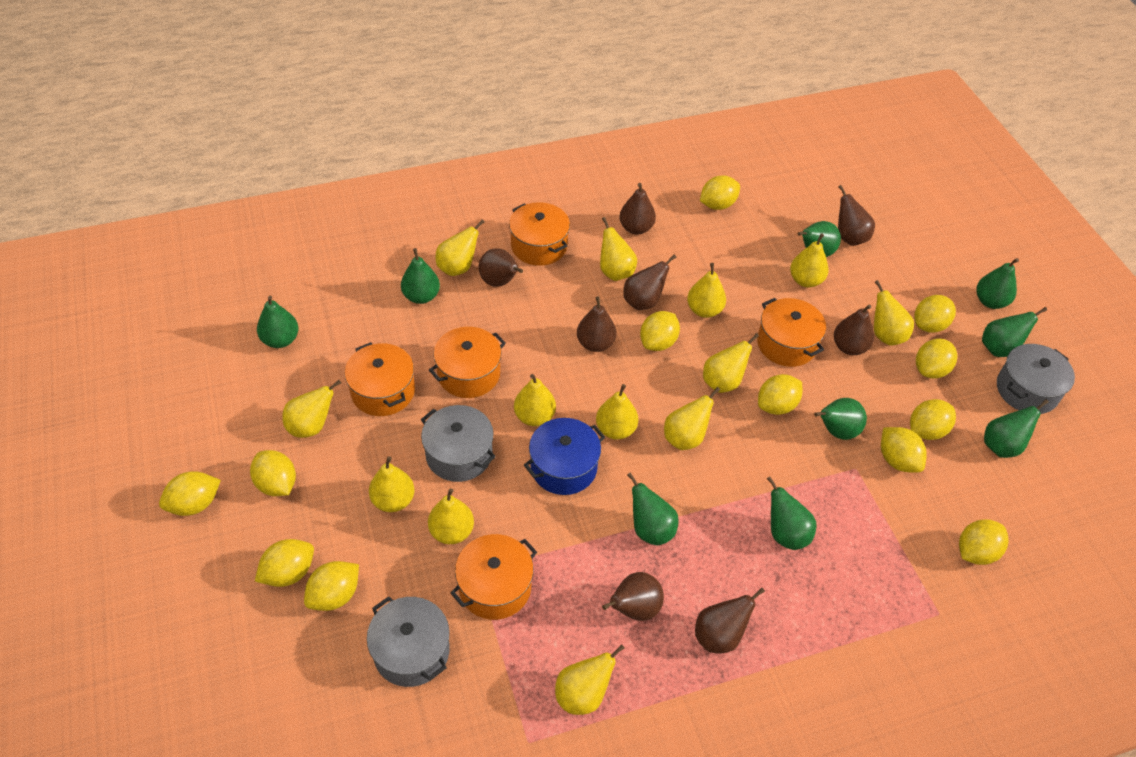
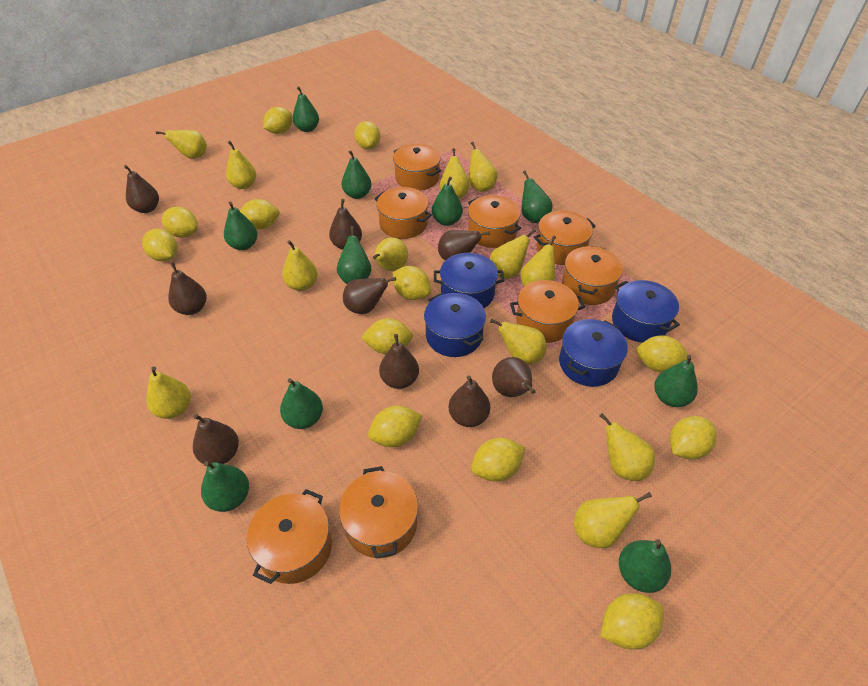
blue pot: [524,418,605,495] = 1 -> [424,293,486,357] [434,253,504,308] [559,319,628,387] [612,280,680,343] = 4
brown pear: [479,248,523,287] [577,296,616,352] [602,572,664,621] [619,183,656,235] [623,255,676,310] [695,588,765,653] [834,304,874,355] [838,185,875,246] = 8 -> [124,165,159,213] [168,262,207,315] [193,414,239,464] [329,199,362,250] [343,277,396,314] [379,334,419,389] [438,230,490,261] [449,375,490,427] [492,357,536,397] = 9
green pear: [257,296,299,348] [401,248,440,304] [627,472,679,545] [767,476,817,550] [797,221,841,257] [814,398,867,440] [976,258,1019,309] [982,307,1047,357] [984,399,1049,458] = 9 -> [201,461,249,512] [224,202,257,250] [280,378,323,429] [292,86,319,132] [337,226,371,284] [341,150,372,199] [432,177,463,226] [521,171,553,223] [619,539,671,593] [654,355,698,407] = 10
grey pot: [367,596,450,687] [421,405,496,482] [997,344,1075,414] = 3 -> none = 0
orange pot: [345,342,415,416] [429,327,506,398] [451,534,537,620] [509,202,570,266] [757,298,826,367] = 5 -> [247,489,332,584] [339,466,418,558] [374,187,432,239] [393,144,441,191] [468,195,521,248] [510,280,585,343] [534,211,595,265] [562,246,623,305] = 8
yellow pear: [282,380,341,438] [369,456,414,512] [428,488,474,544] [436,219,485,276] [514,374,556,426] [555,644,625,715] [596,384,638,440] [600,217,637,281] [664,387,720,450] [687,263,726,318] [703,333,759,393] [790,233,829,287] [874,280,914,346] = 13 -> [146,366,191,419] [156,130,207,159] [226,141,256,189] [282,240,318,291] [373,237,408,271] [440,148,470,199] [468,142,498,192] [490,229,536,279] [490,319,546,365] [520,236,556,286] [574,492,652,548] [600,413,655,481] = 12

